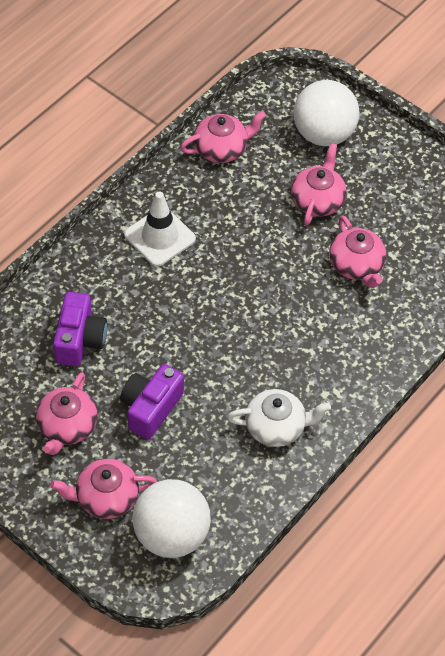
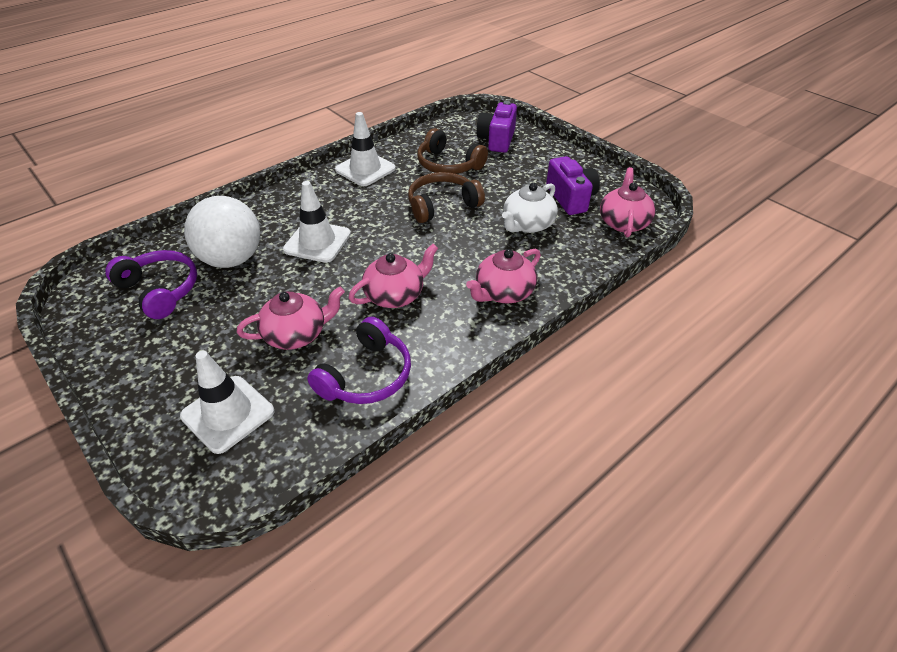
brown headphones: none = 0 -> [408,172,485,223] [417,128,488,174] = 2
pink teapot: [36,372,98,455] [50,458,157,519] [180,111,266,163] [291,143,347,225] [329,215,386,288] = 5 -> [237,287,345,350] [349,244,438,308] [466,249,541,303] [600,167,656,237] = 4
purple headphones: none = 0 -> [105,250,197,319] [307,317,411,404] = 2
white ball: [132,479,211,558] [294,80,359,146] = 2 -> [184,196,260,268] = 1
white traffic cone: [124,191,196,267] = 1 -> [180,351,274,454] [283,181,351,263] [335,112,396,186] = 3

